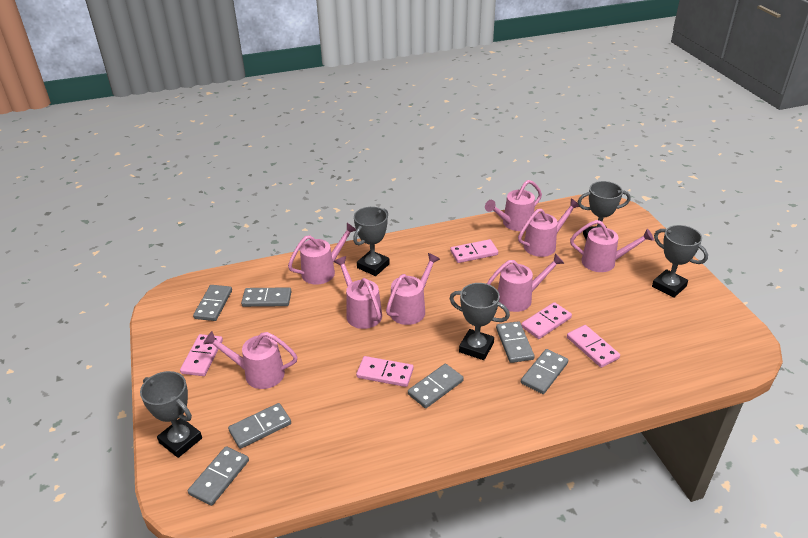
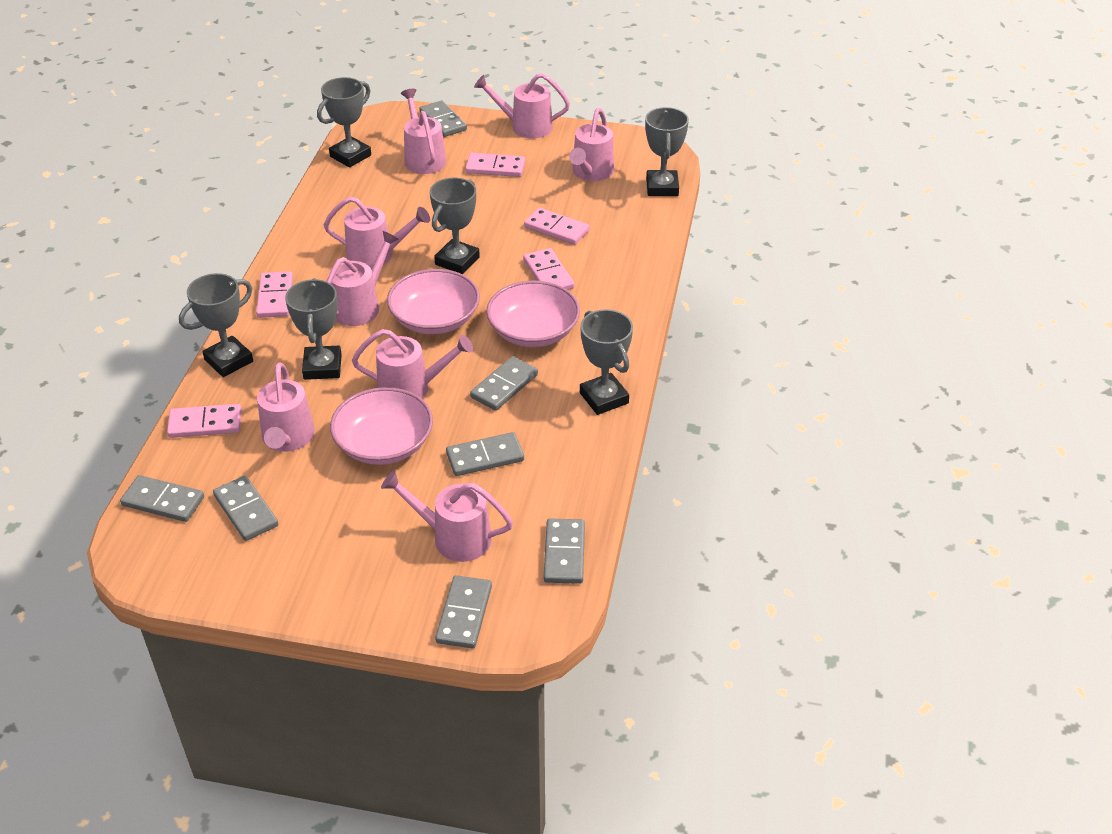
grey trophy: [140,371,202,458] [353,207,390,276] [449,283,510,360] [578,181,631,240] [652,225,708,298] = 5 -> [179,273,253,377] [285,278,342,380] [317,77,371,167] [430,178,480,274] [580,309,633,415] [645,107,689,196] = 6
pink bowl: none = 0 -> [330,387,433,465] [387,269,480,334] [486,281,580,347] = 3

